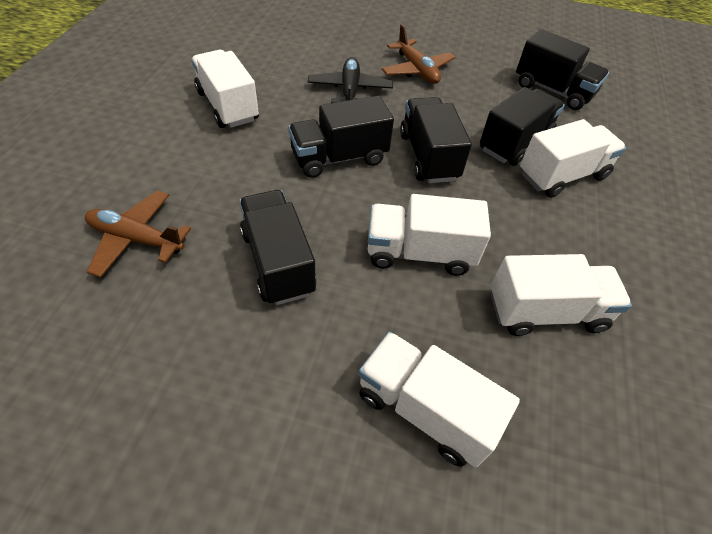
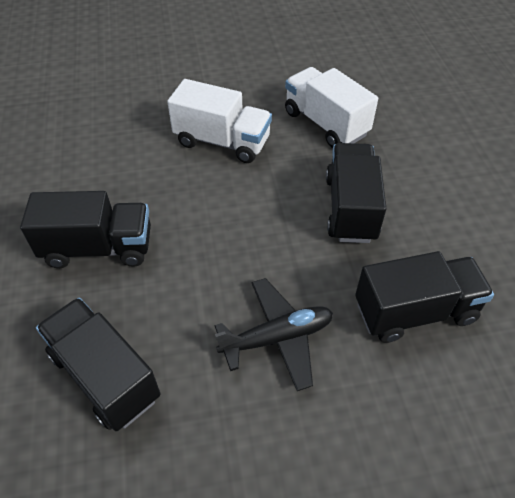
black truck: [239,190,316,305] [288,96,394,178] [400,97,472,183] [480,87,565,166] [516,29,609,110] = 5 -> [20,191,151,268] [36,298,161,431] [326,143,387,243] [355,251,494,343] = 4
brown plane: [85,190,191,278] [382,24,455,84] = 2 -> none = 0
white truck: [191,50,259,128] [359,332,520,467] [368,194,491,276] [491,254,632,336] [520,119,626,198] = 5 -> [167,79,272,163] [285,67,378,148] = 2

